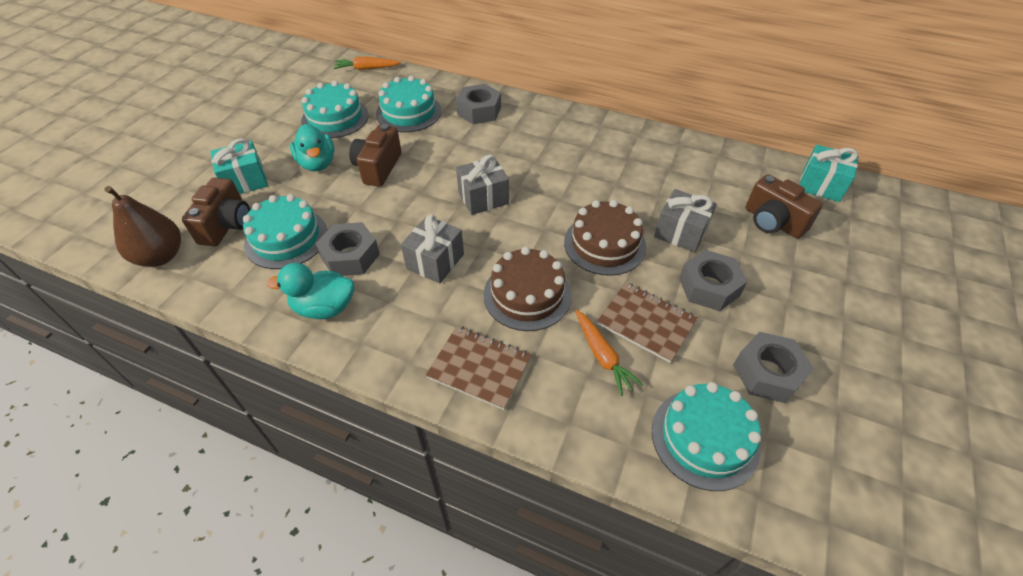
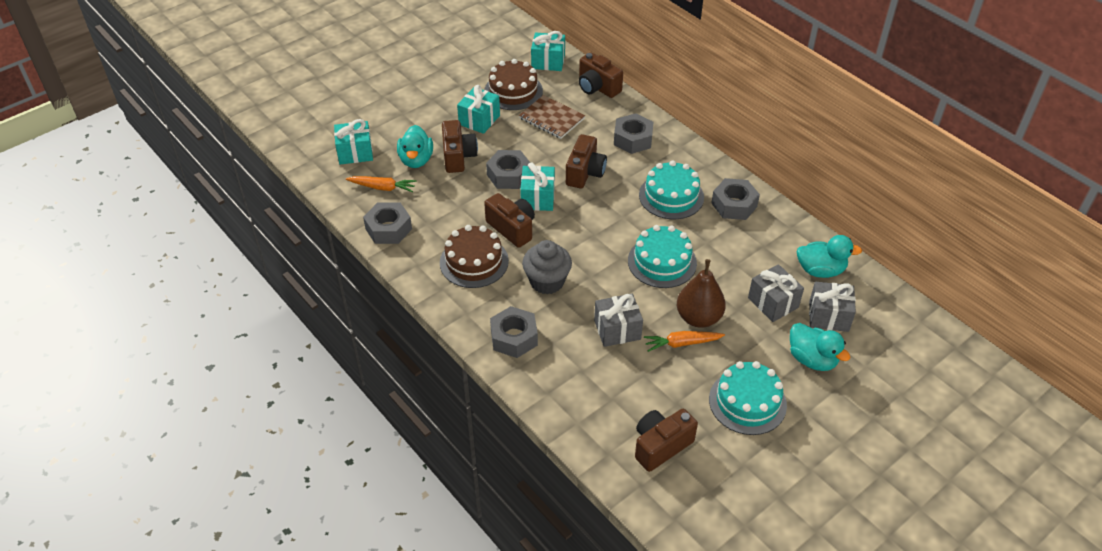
brown camera: [182,178,250,247] [349,124,402,187] [745,174,823,239] = 3 -> [442,120,478,173] [484,193,535,248] [566,134,607,188] [579,52,623,98] [635,409,698,472] = 5
brown notebook: [426,326,532,410] [597,282,698,363] = 2 -> [519,95,585,139] = 1
grey cupcake: none = 0 -> [522,240,572,294] = 1
grey nut: [316,222,380,276] [456,84,501,124] [679,250,747,311] [733,332,814,403] = 4 -> [363,202,412,244] [486,150,530,189] [490,306,538,358] [614,113,653,154] [711,178,760,220] = 5
turquoise cake: [243,194,328,269] [301,81,369,138] [376,75,442,132] [652,382,761,491] = 4 -> [628,225,697,288] [639,160,704,219] [709,361,787,435] = 3
turquoise duck: [266,263,354,319] [290,124,334,171] = 2 -> [397,125,433,168] [790,323,850,371] [797,235,862,278] = 3
turquoise gift: [210,138,268,194] [799,145,859,202] = 2 -> [334,119,373,164] [457,85,500,134] [520,162,555,211] [531,31,565,71] = 4

